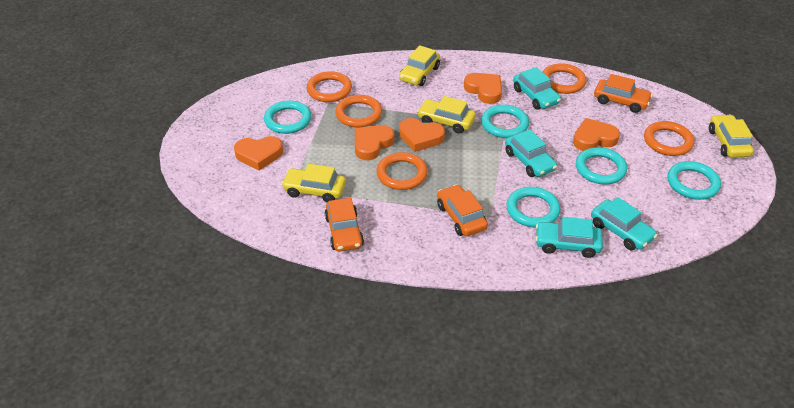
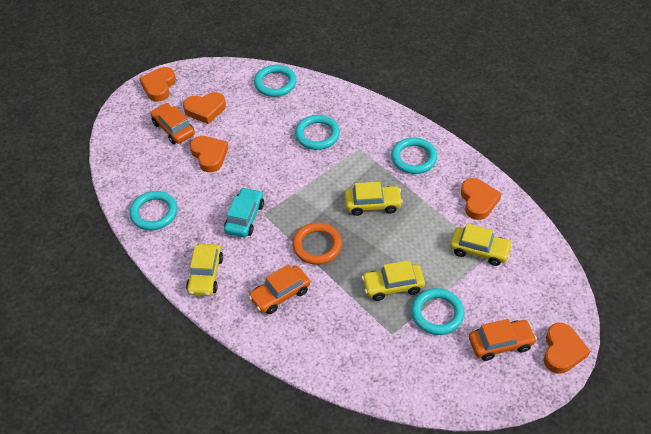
orange ring: [307,71,352,102] [335,95,382,128] [376,152,428,190] [543,63,586,94] [644,121,694,156] = 5 -> [292,223,342,265] = 1
turquoise car: [505,129,557,177] [513,67,561,110] [535,217,603,258] [591,197,658,250] = 4 -> [224,187,264,237] = 1

